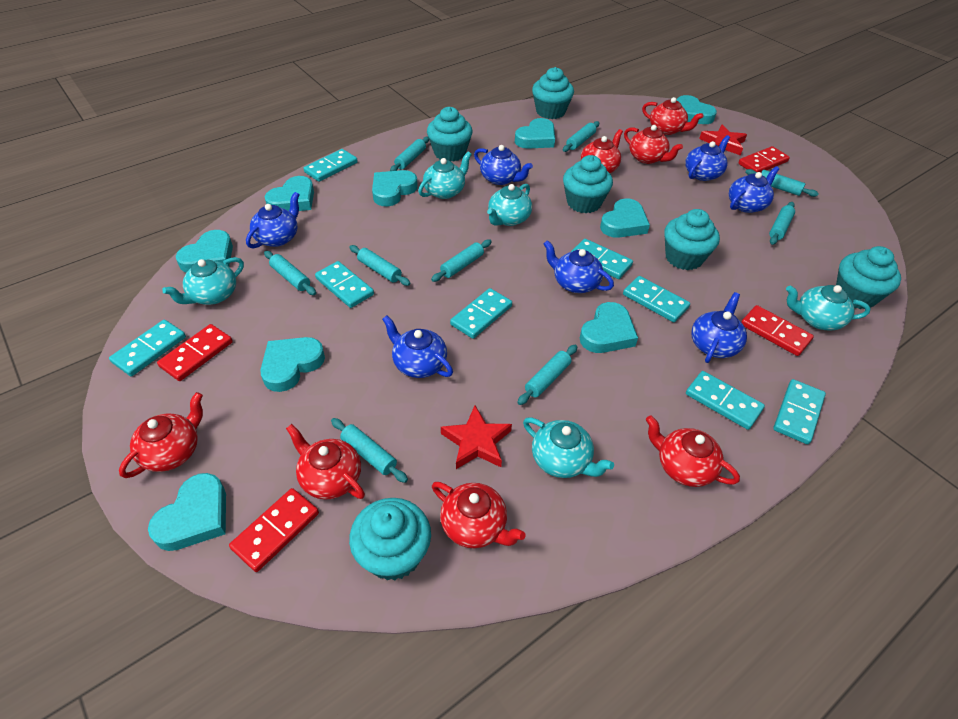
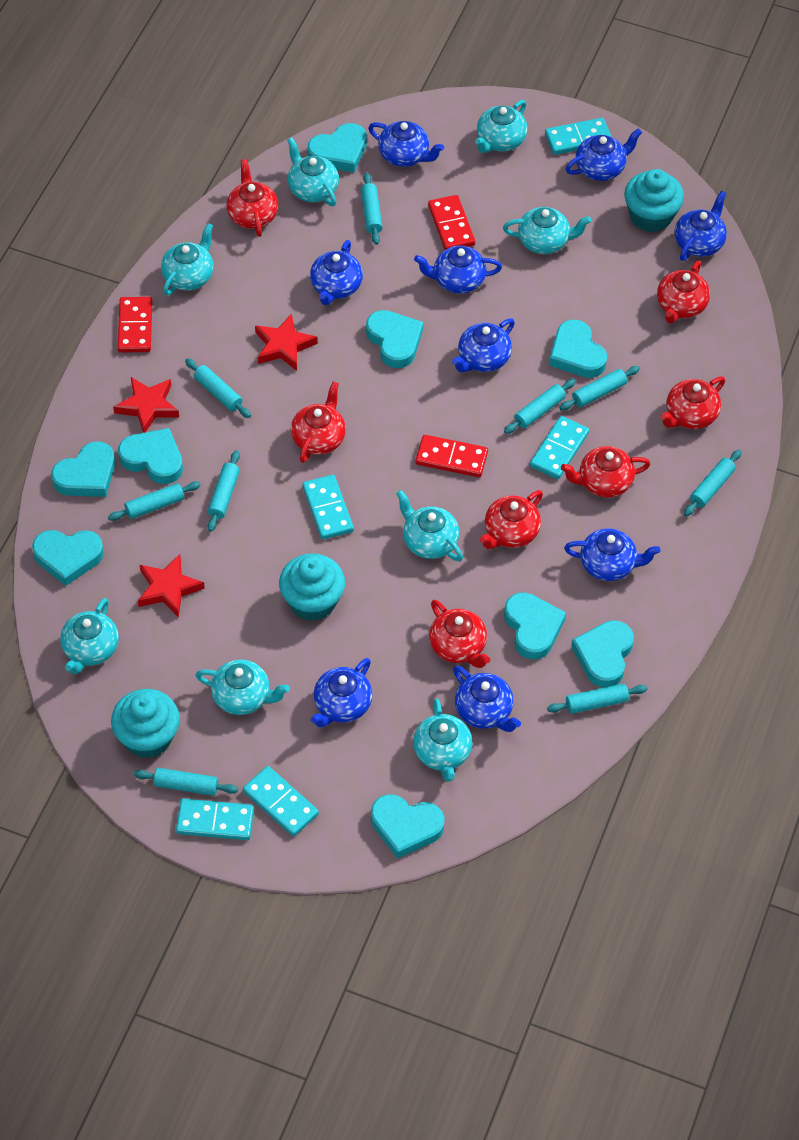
blue teapot: [246,192,300,249] [382,316,453,378] [474,145,533,185] [544,240,614,293] [685,135,730,181] [691,292,747,363] [729,166,779,213] = 7 -> [310,240,363,305] [311,658,372,728] [368,121,444,167] [414,246,502,294] [452,319,515,372] [453,666,521,732] [564,528,660,581] [566,128,642,181] [675,191,727,261] = 9
red domino: [157,324,233,381] [229,488,319,572] [738,146,790,172] [741,305,814,356] = 4 -> [117,297,153,353] [416,435,488,477] [428,195,475,250] = 3
red star: [441,406,512,469] [699,124,747,156] = 2 -> [113,377,179,433] [138,554,205,618] [255,313,318,371] = 3
turquoise cupcake: [349,498,431,581] [427,107,473,162] [532,67,574,119] [563,155,613,213] [664,209,720,270] [836,246,901,309] = 6 -> [111,689,180,758] [279,553,345,621] [624,169,684,232] = 3
turquoise domino: [109,320,186,376] [304,149,358,182] [315,261,374,308] [450,288,512,339] [571,239,633,279] [623,276,690,322] [686,371,765,430] [773,379,826,444] = 8 -> [176,799,254,840] [243,766,319,836] [302,475,354,540] [530,416,589,479] [545,118,611,155] = 5
turquoise teapot: [162,257,244,305] [418,152,472,199] [487,184,532,226] [523,418,614,478] [786,285,870,331] = 5 -> [60,598,119,674] [161,223,214,295] [196,660,290,715] [287,138,339,206] [396,490,463,561] [413,699,473,782] [475,100,527,153] [503,207,591,254] = 8

